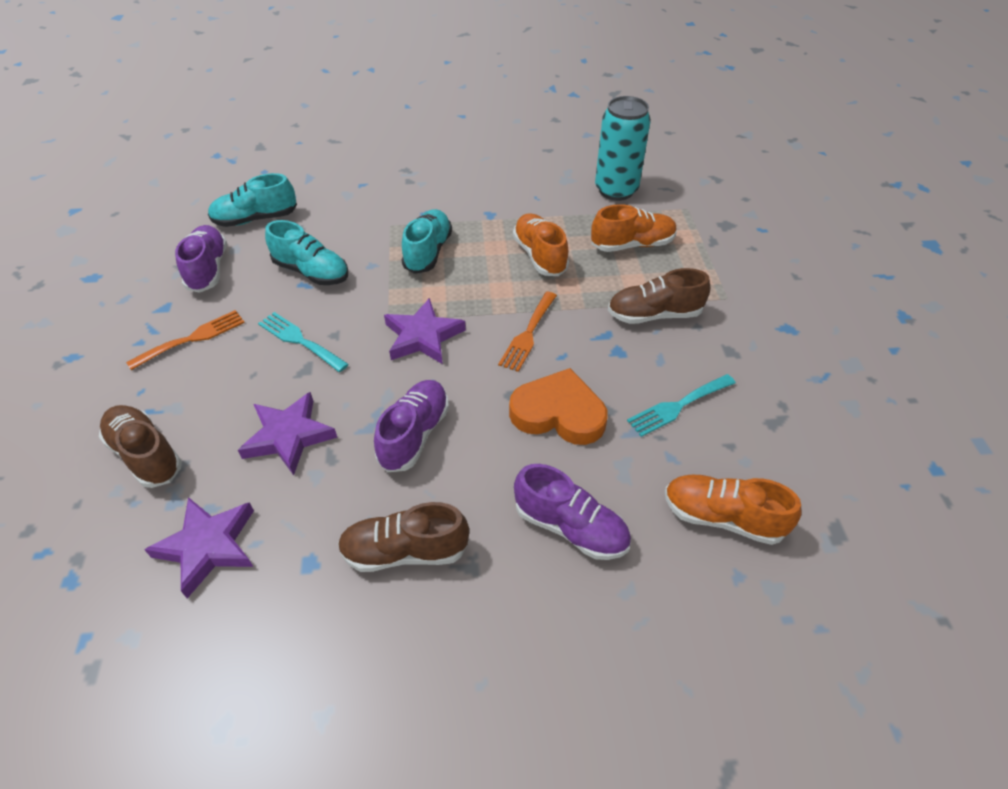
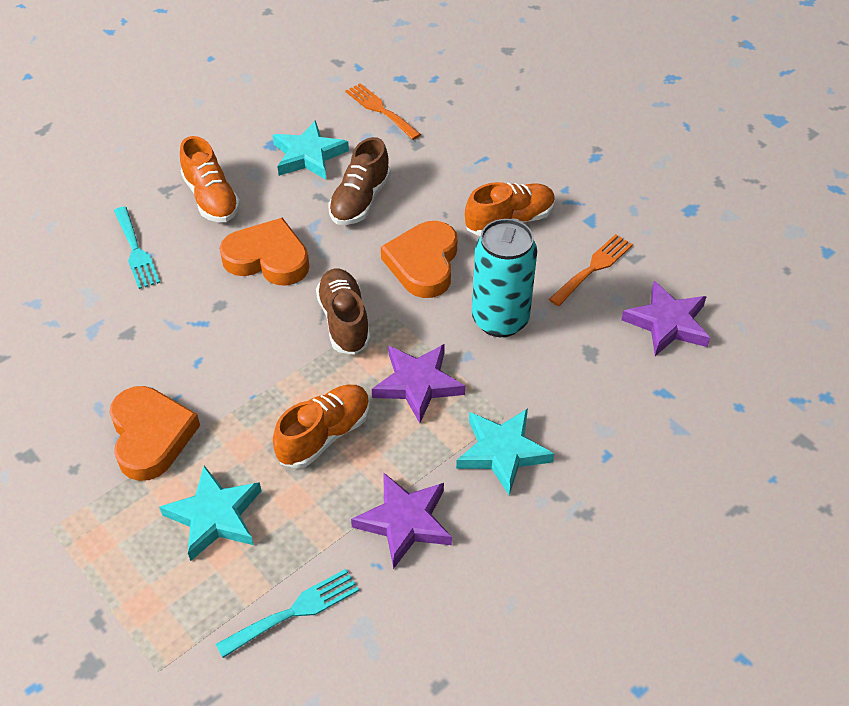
brown shoe: [99,405,182,488] [338,502,469,572] [608,268,710,324] = 3 -> [316,268,371,355] [328,137,391,225] = 2
orange heart: [509,368,608,445] = 1 -> [109,386,200,481] [219,218,309,286] [381,221,457,298] = 3
purple shoe: [175,225,227,293] [374,380,449,472] [514,464,631,560] = 3 -> none = 0
turquoise shoe: [208,173,297,227] [265,220,348,285] [402,209,452,274] = 3 -> none = 0
turquoise star: none = 0 -> [159,466,261,561] [273,120,349,179] [456,408,554,495] = 3

